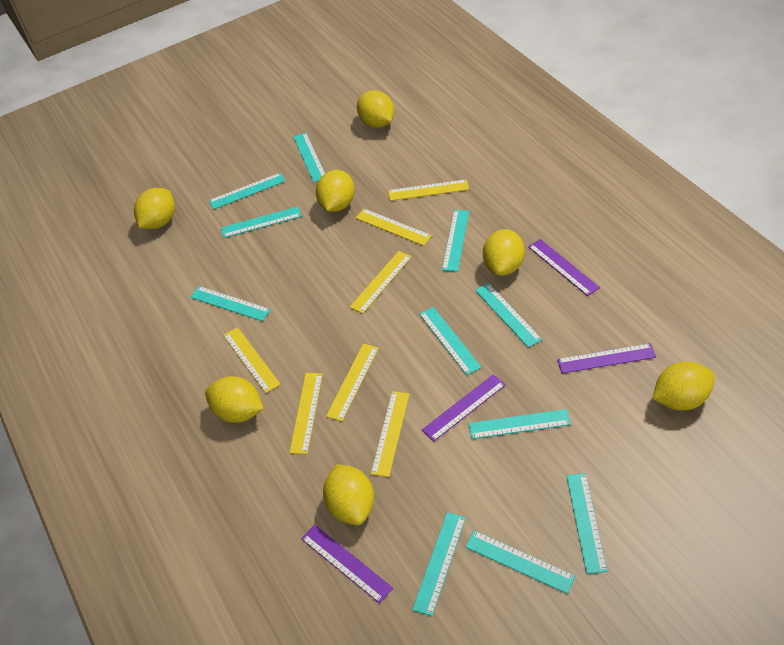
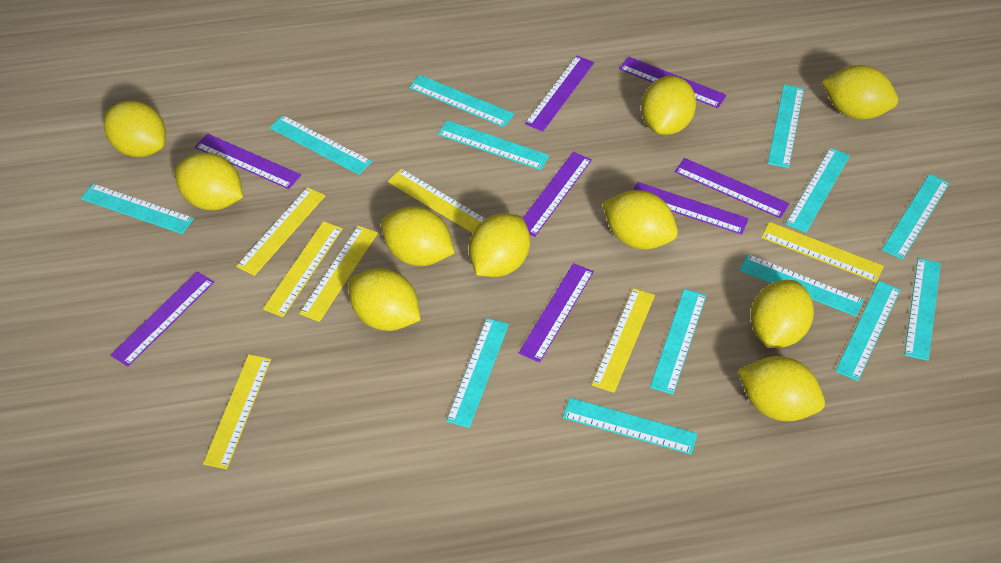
purple ruler: [301,525,393,604] [422,374,506,442] [528,239,600,296] [557,343,656,373] = 4 -> [111,271,214,367] [195,133,301,189] [519,263,594,363] [523,152,592,237] [525,55,594,131] [619,56,727,108] [634,182,749,235] [675,158,790,218] = 8
turquoise ruler: [190,286,271,321] [209,173,285,210] [221,207,302,238] [293,133,325,182] [412,512,466,616] [419,307,481,375] [442,210,469,272] [465,530,575,594] [469,409,571,439] [475,283,542,348] [566,473,607,574] = 11 -> [81,184,194,234] [270,115,372,175] [409,75,514,127] [438,120,549,170] [446,318,509,428] [563,398,697,454] [650,289,706,394] [739,254,864,317] [768,85,804,168] [786,148,850,233] [835,281,900,381] [882,174,949,260] [904,258,941,361] = 13
yellow lemon: [134,188,175,229] [205,376,264,423] [316,170,355,212] [323,464,374,525] [357,90,394,128] [483,229,525,276] [652,361,715,411] = 7 -> [104,101,166,157] [175,153,243,210] [348,268,421,331] [381,206,455,266] [469,213,530,277] [603,190,678,250] [641,76,696,135] [738,356,825,421] [751,280,814,348] [822,65,898,119] = 10

